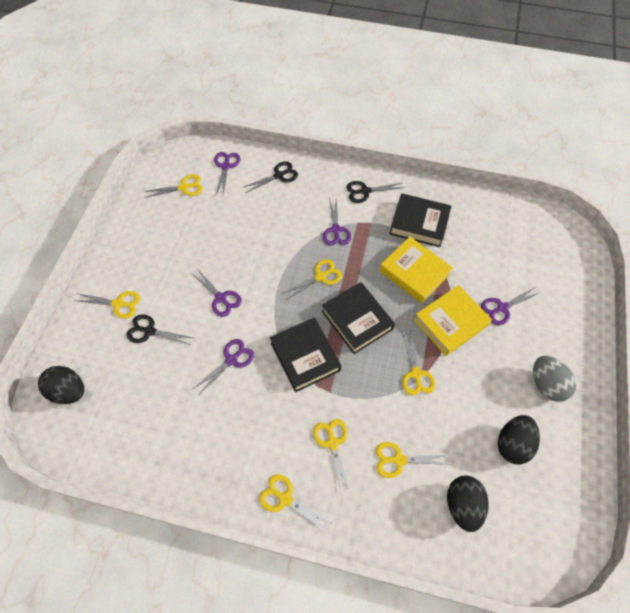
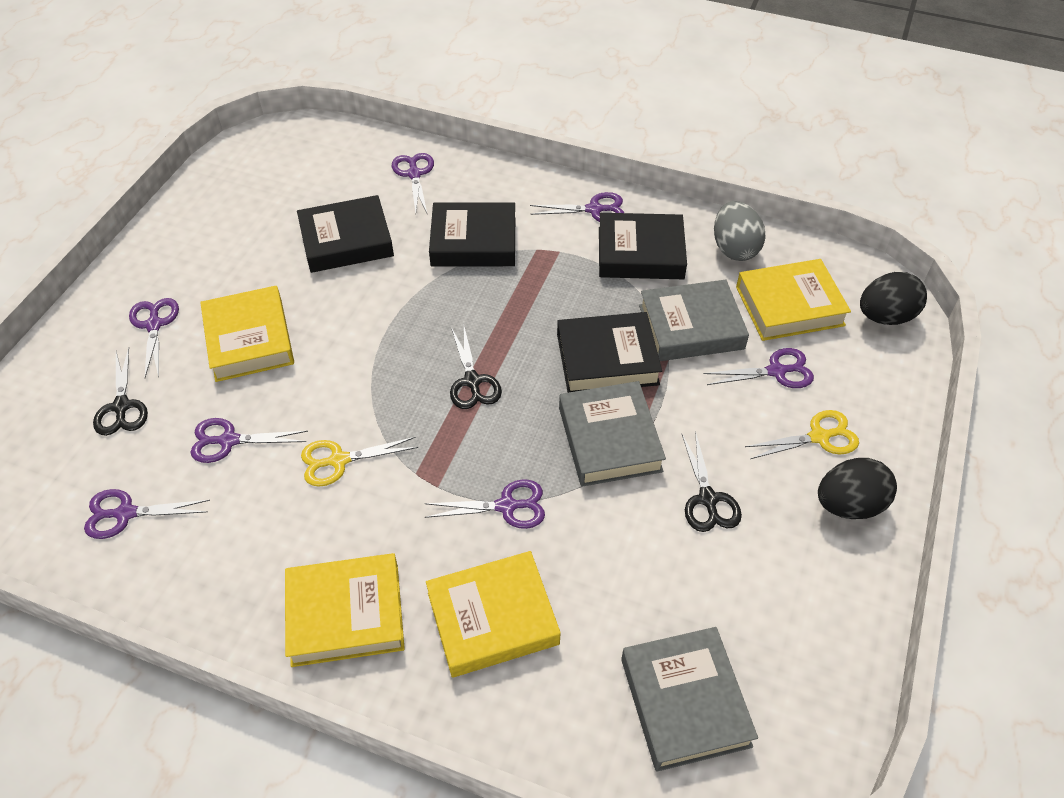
black book: [270,318,341,392] [322,282,395,354] [389,193,451,247] = 3 -> [297,195,394,273] [429,202,515,267] [557,312,662,393] [599,213,687,279] = 4
black egg: [38,366,84,404] [447,476,489,532] [498,415,540,464] = 3 -> [818,458,897,519] [860,272,927,325] = 2
grey book: none = 0 -> [559,381,666,487] [621,627,758,772] [639,280,749,361] = 3
purple scissors: [191,269,242,317] [193,339,254,394] [214,152,240,195] [323,198,351,246] [481,287,541,325] = 5 -> [84,489,210,539] [129,298,179,379] [190,418,308,463] [392,153,434,213] [424,479,545,529] [530,192,624,222] [704,348,814,388] = 7
yellow book: [380,237,453,303] [414,285,492,356] = 2 -> [200,286,294,382] [285,553,405,667] [426,551,561,677] [736,259,851,341] = 4
yellow scissors: [77,291,140,319] [144,174,203,198] [259,474,333,533] [282,259,342,300] [313,419,350,493] [376,442,449,478] [402,330,435,396] = 7 -> [301,437,418,487] [745,410,859,459] = 2

